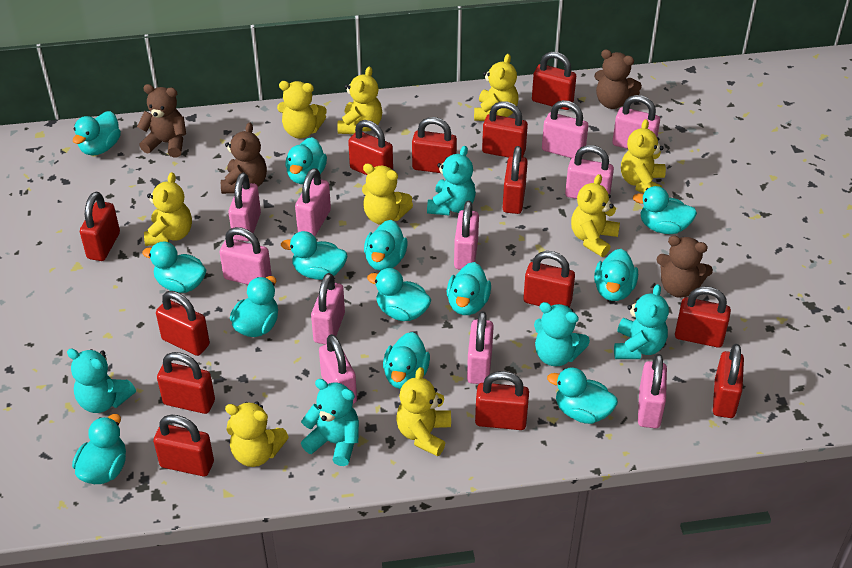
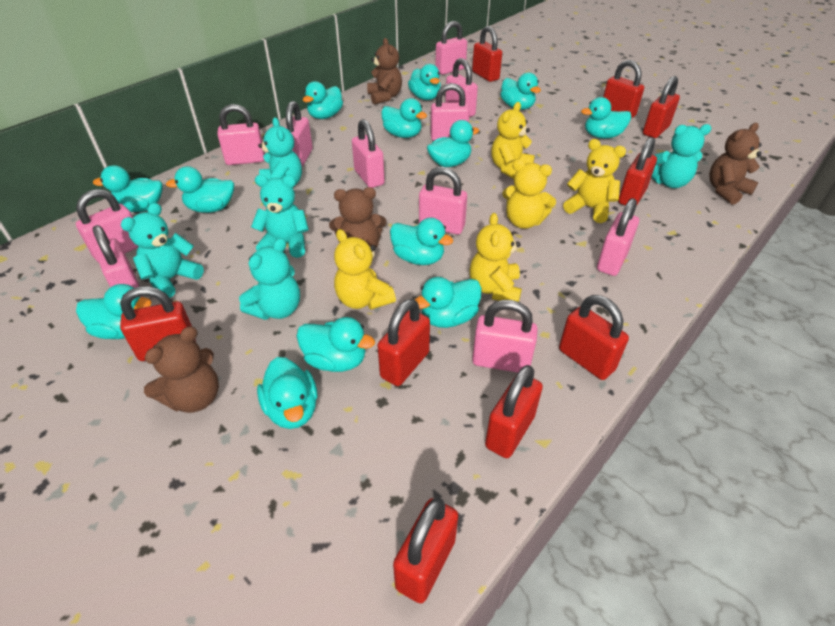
red padlock: [80,192,120,261] [153,415,214,476] [156,291,210,356] [157,352,215,414] [348,120,393,175] [412,117,457,173] [475,371,529,430] [482,101,528,158] [503,146,528,214] [523,251,575,308] [532,52,576,110] [675,286,731,348] [713,344,744,418] = 13 -> [120,286,196,361] [377,299,430,386] [393,498,458,603] [472,26,502,82] [485,365,543,458] [559,295,629,380] [603,60,644,119] [618,137,657,206] [643,76,680,138] = 9
yellow teddy bear: [144,172,192,246] [225,401,289,467] [277,81,327,139] [337,67,382,134] [362,163,413,225] [396,367,451,457] [474,54,519,121] [571,174,620,257] [621,119,666,193] = 9 -> [334,229,396,310] [470,213,522,302] [491,102,535,179] [502,159,556,229] [563,139,626,223] = 5

